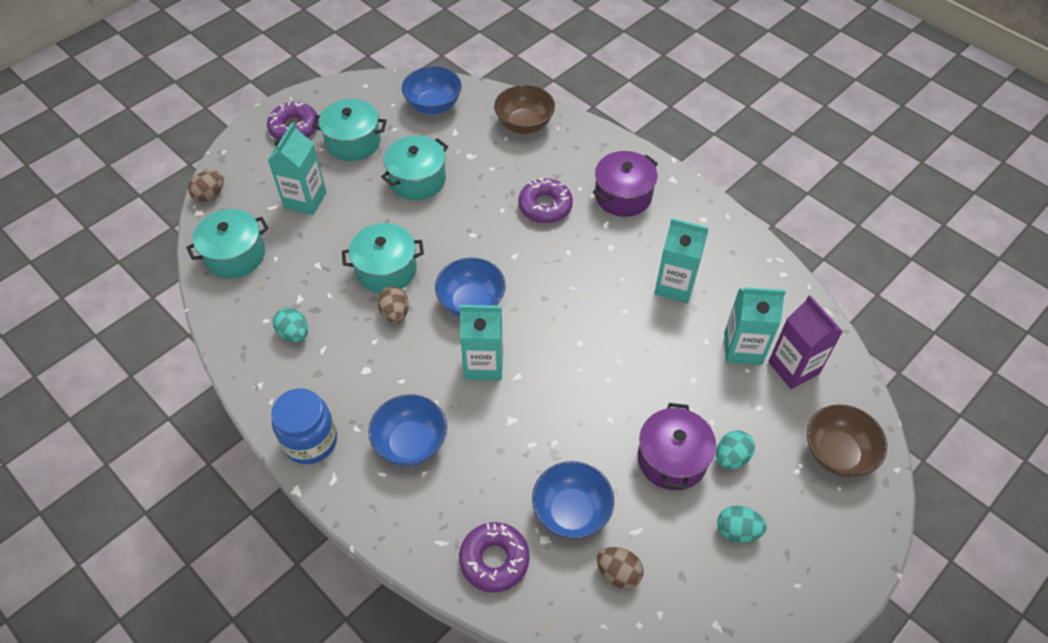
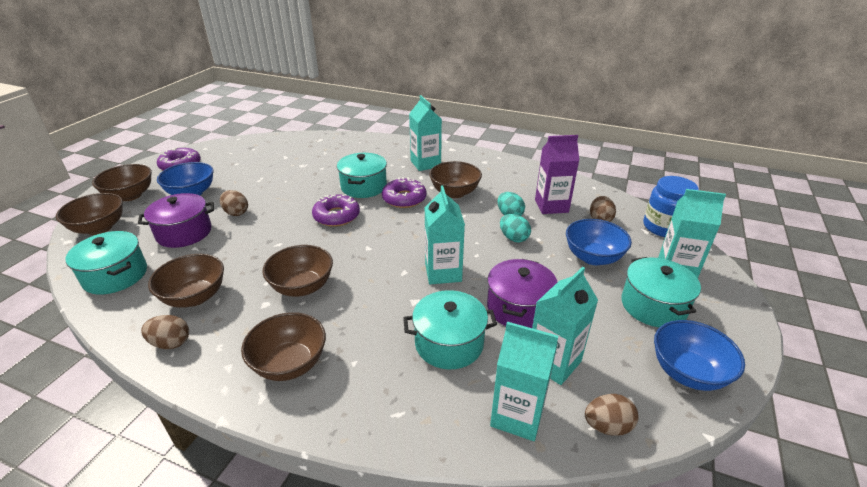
blue bowl: [368,394,447,466] [402,66,462,114] [435,258,506,317] [532,461,614,539] = 4 -> [157,162,214,195] [566,219,632,265] [654,320,745,391] = 3
brown bowl: [494,85,555,134] [807,404,887,477] = 2 -> [56,193,123,235] [92,164,152,201] [148,254,224,308] [241,312,326,381] [262,245,333,297] [429,161,482,198] = 6
brown egg: [188,170,224,202] [377,286,409,323] [596,547,644,589] = 3 -> [141,315,189,349] [220,190,248,216] [585,394,639,436] [590,196,616,222] = 4
turquoise carton: [268,122,326,215] [460,305,503,381] [654,218,709,303] [724,287,786,365] = 4 -> [409,95,442,171] [424,185,465,284] [490,322,558,441] [532,267,598,385] [658,189,726,278] = 5
turquoise egg: [273,308,308,342] [716,430,755,470] [717,506,767,543] = 3 -> [497,192,525,216] [500,214,531,242] = 2

